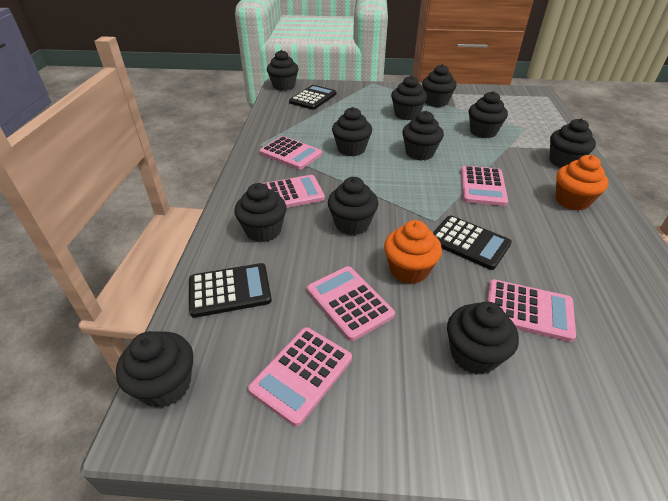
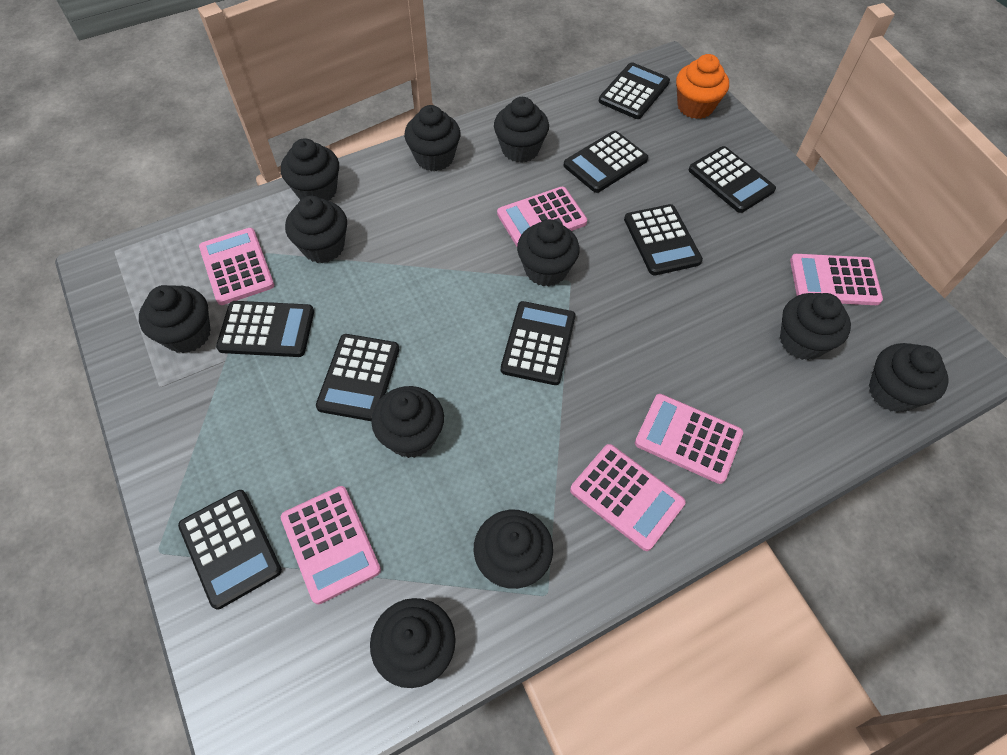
black calculator: [189,263,272,318] [289,85,336,110] [433,215,512,270] = 3 -> [178,490,282,609] [216,301,314,357] [316,334,399,421] [501,301,575,385] [563,131,648,193] [599,62,670,119] [624,204,703,275] [689,146,776,213] = 8
orange cupcake: [384,220,442,284] [555,155,609,211] = 2 -> [676,54,729,119] = 1

